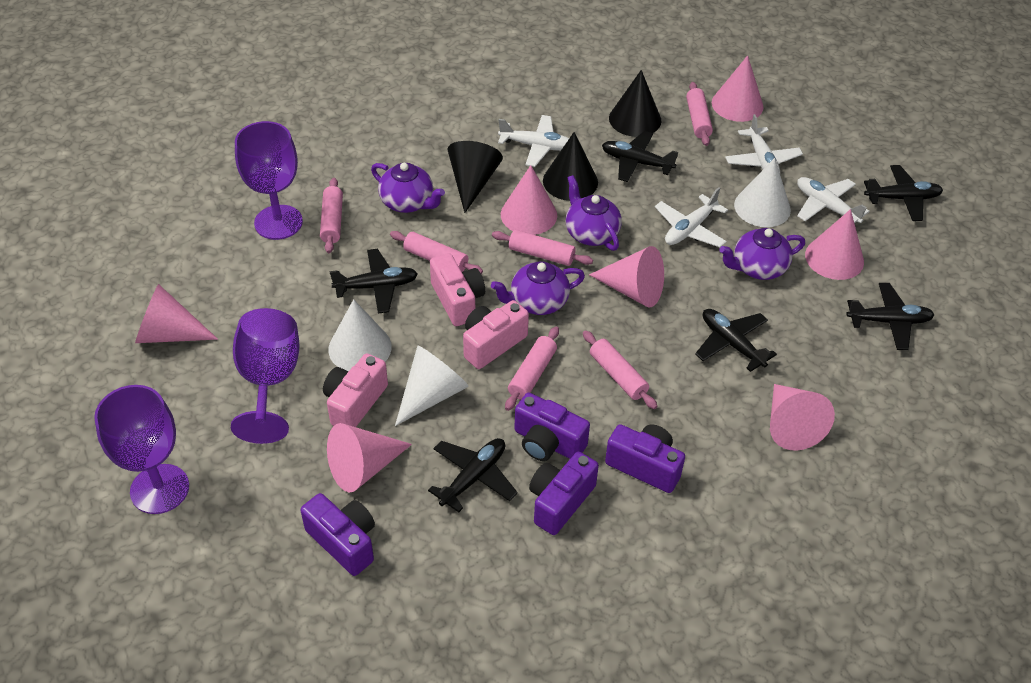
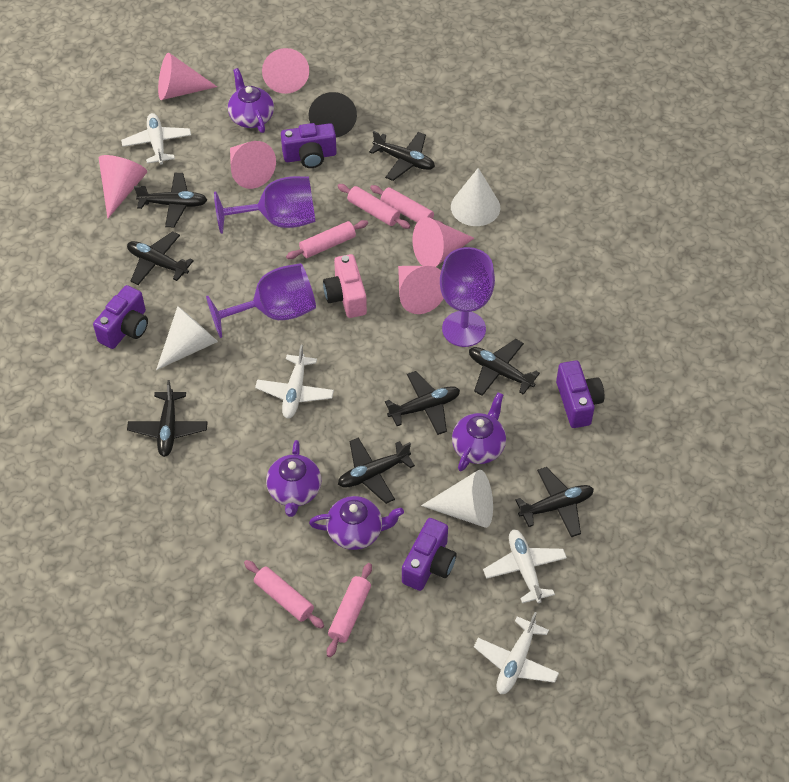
black cone: [447,141,503,213] [543,132,598,201] [609,70,661,137] = 3 -> [309,92,357,138] = 1
black plane: [329,249,418,314] [428,438,518,512] [602,131,678,182] [695,309,777,372] [846,283,934,350] [864,165,943,221] = 6 -> [127,231,194,285] [127,380,208,457] [134,173,207,227] [338,437,415,504] [369,131,435,181] [385,371,460,435] [469,339,540,396] [515,467,594,537] = 8
pink camera: [323,353,388,427] [430,253,485,326] [463,300,529,369] = 3 -> [323,254,367,318] = 1
pink cone: [135,284,218,343] [327,423,412,493] [501,165,557,235] [589,246,664,307] [712,55,764,122] [770,384,835,451] [805,209,864,280] = 7 -> [99,155,147,219] [158,53,217,100] [230,141,276,189] [262,48,309,94] [398,266,444,314] [412,217,474,267] = 6
pink rolling pin: [320,178,343,253] [390,231,483,274] [492,230,593,266] [505,326,559,411] [583,331,657,409] [686,82,713,146] = 6 -> [244,560,324,629] [286,220,368,259] [327,563,372,657] [337,184,411,229] [370,185,442,223] = 5

